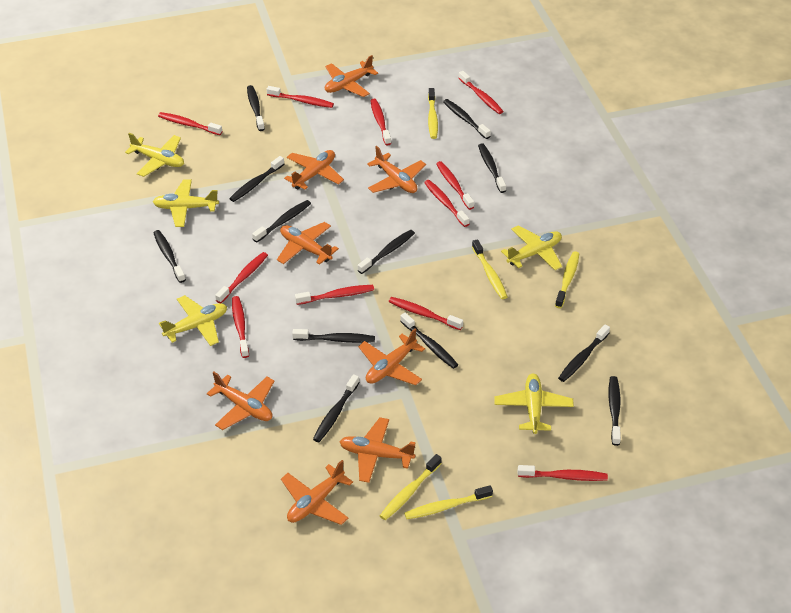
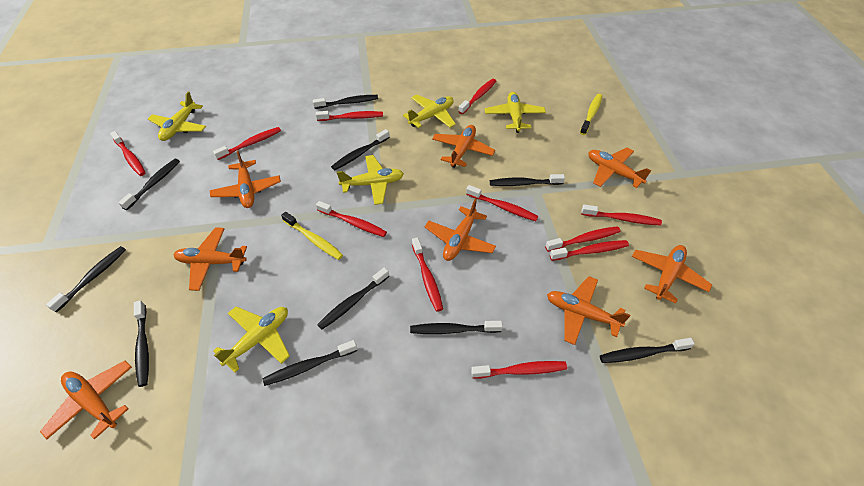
black toothbrush: [153,230,186,283] [229,156,284,202] [247,85,265,131] [252,200,311,243] [292,329,375,343] [313,374,360,442] [358,230,415,274] [400,313,458,369] [443,99,491,139] [478,143,506,193] [558,324,610,382] [608,376,621,446] = 12 -> [46,246,126,312] [118,159,180,210] [134,300,149,387] [262,340,357,386] [313,95,378,109] [317,267,389,329] [331,129,390,170] [410,321,503,334] [490,174,565,186] [600,338,695,363] = 10
yellow toothbrush: [380,454,442,520] [404,485,493,519] [428,88,438,139] [472,239,507,299] [555,251,579,308] = 5 -> [281,212,343,260] [580,94,602,135] = 2

